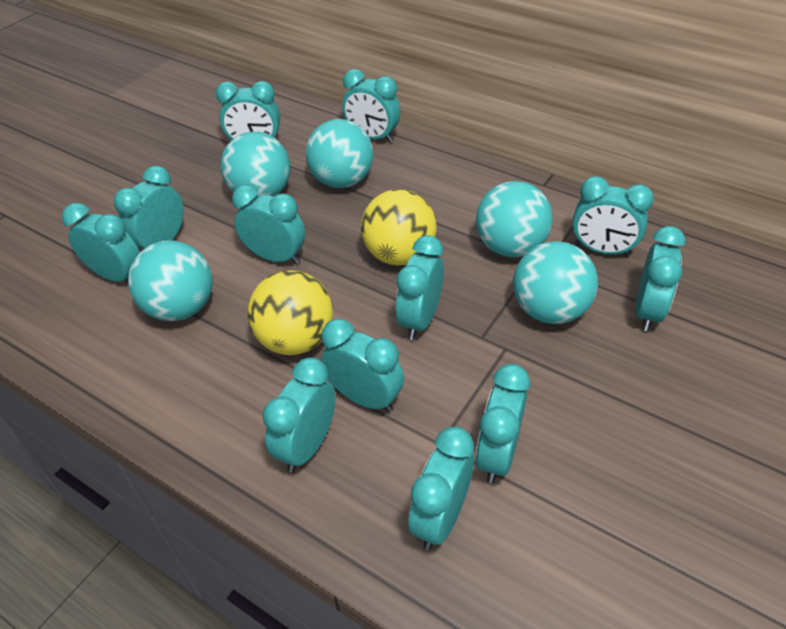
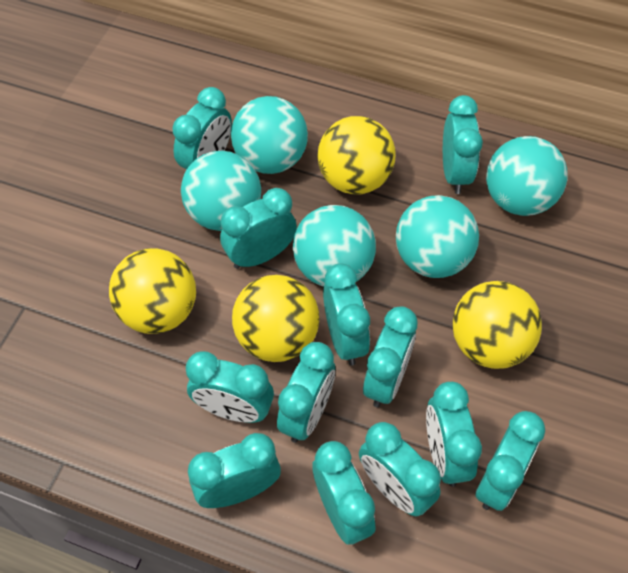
yellow ball: [248,270,333,355] [361,189,437,266] = 2 -> [109,248,196,334] [232,275,320,362] [317,116,396,195] [452,281,542,369] = 4

